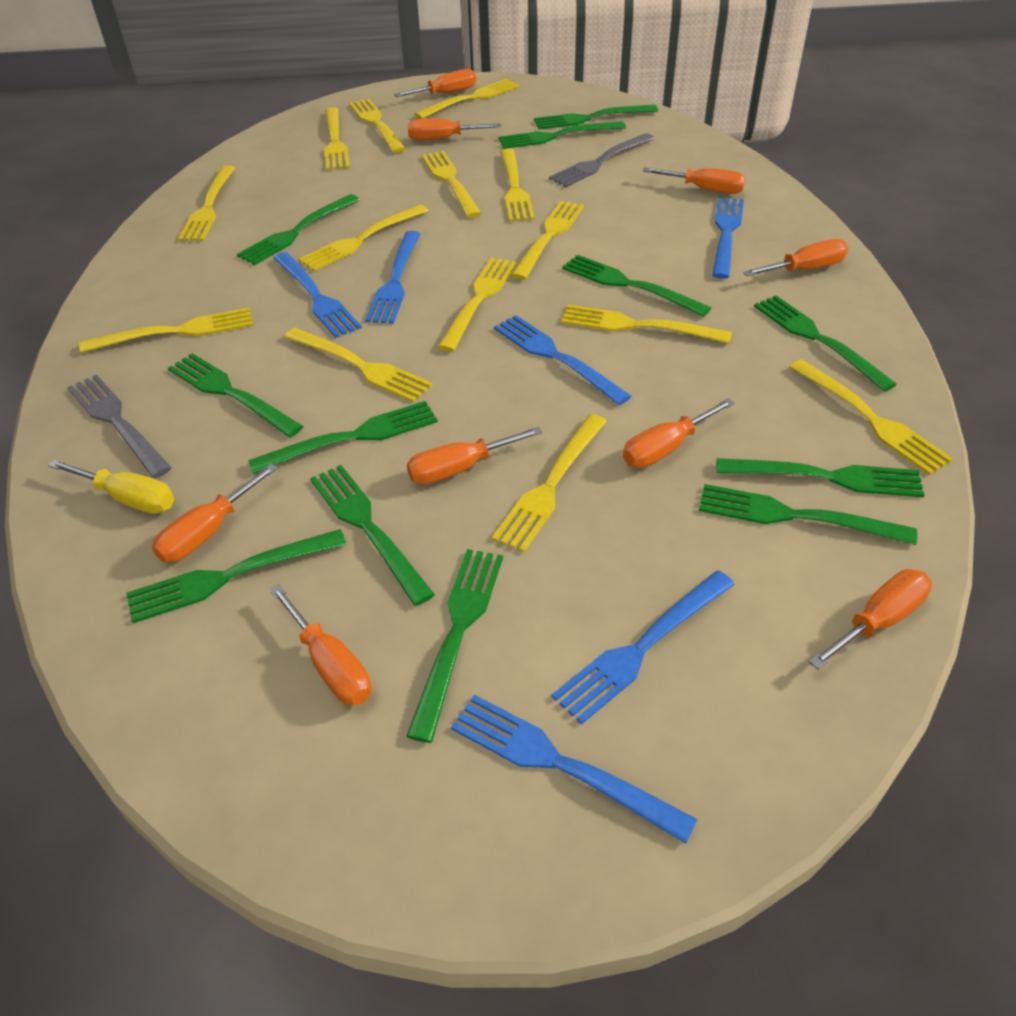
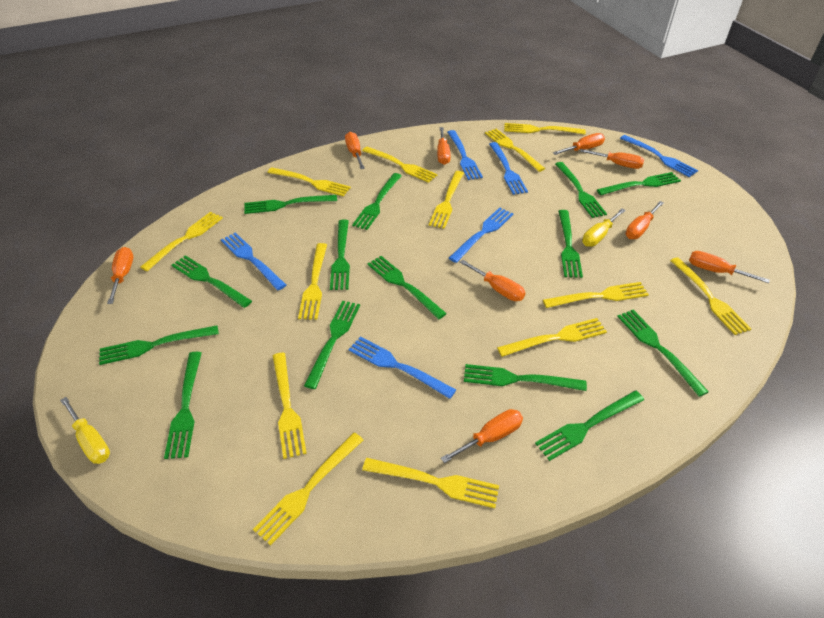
green fork: [126,529,347,623] [168,353,303,437] [237,194,360,265] [248,401,438,474] [310,465,435,606] [406,549,503,743] [498,121,626,149] [534,105,658,130] [562,255,711,317] [699,484,917,545] [716,458,924,497] [754,295,897,392] = 12 -> [99,325,219,365] [164,352,202,459] [171,255,252,308] [244,195,337,214] [304,301,360,389] [330,220,350,290] [352,173,402,230] [367,256,447,319] [464,364,587,391] [535,391,644,461] [555,162,607,218] [558,210,583,278] [597,172,681,195] [617,310,709,397] = 14
grey fork: [67,374,172,478] [549,133,655,187] = 2 -> none = 0
yellow fork: [79,308,253,353] [178,165,235,241] [284,328,433,402] [299,204,429,271] [324,107,350,170] [349,99,406,153] [415,79,520,119] [422,151,482,218] [437,257,517,351] [492,414,607,552] [500,148,535,222] [511,201,584,280] [561,304,732,344] [789,359,953,475] = 14 -> [140,212,223,271] [253,433,363,546] [267,167,351,197] [273,353,307,459] [298,243,327,320] [362,147,437,183] [362,458,499,508] [429,171,464,229] [485,129,545,172] [497,318,607,357] [504,123,586,135] [543,282,649,308] [670,257,751,335] = 13
yellow screwdriver: [48,459,174,514] = 1 -> [60,397,110,464] [582,208,626,247] = 2

